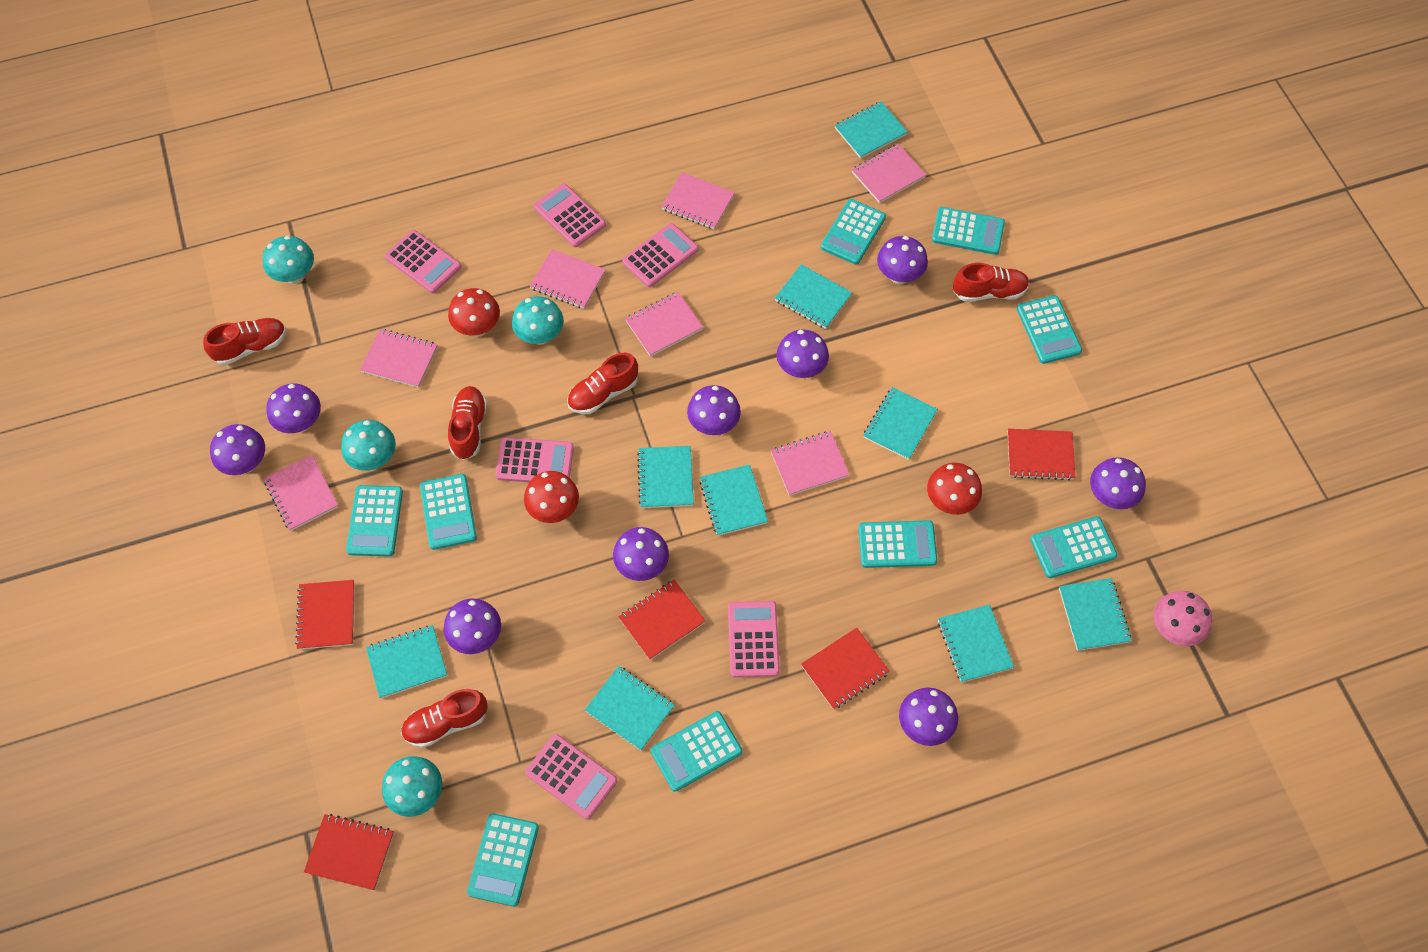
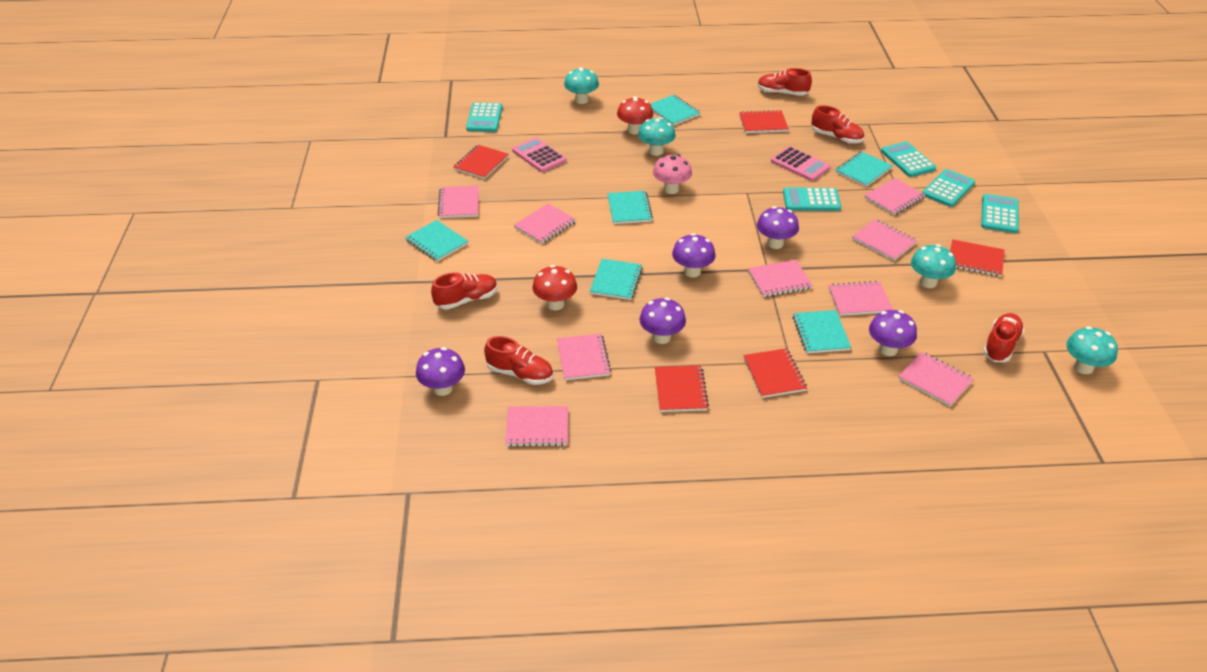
pink calculator: [385,230,461,293] [496,437,574,482] [525,734,618,820] [534,184,606,247] [622,223,698,287] [728,601,780,678] = 6 -> [512,137,567,172] [771,146,830,181] = 2
pink notebook: [263,455,339,531] [360,329,438,388] [530,249,606,309] [625,292,703,357] [661,172,735,230] [771,431,850,496] [852,144,926,203] = 7 -> [438,186,479,218] [505,406,568,447] [514,204,576,244] [557,334,611,380] [748,260,813,297] [829,281,893,316] [852,219,917,261] [864,178,925,215] [898,352,974,406] = 9
purple mushroom: [210,424,265,475] [266,383,321,433] [444,599,501,654] [613,527,669,581] [687,385,741,435] [777,329,829,378] [877,236,928,284] [899,688,958,746] [1090,457,1146,509] = 9 -> [416,347,465,396] [640,298,686,344] [672,233,715,277] [757,206,799,249] [869,310,917,356] = 5
red mushroom: [448,288,500,337] [524,471,579,523] [927,463,982,515] = 3 -> [532,265,577,310] [617,96,653,134] = 2
turquoise calculator: [346,485,403,557] [420,474,477,550] [467,813,539,907] [651,711,742,792] [821,199,886,265] [858,520,938,568] [932,207,1005,255] [1017,295,1082,364] [1030,516,1117,578] = 9 -> [466,102,502,132] [783,187,841,211] [881,141,936,177] [922,169,975,207] [981,194,1019,233] = 5
turquoise notebook: [366,625,447,698] [585,666,674,751] [637,446,694,508] [699,464,768,536] [775,264,852,329] [835,101,908,159] [863,387,938,460] [938,604,1014,683] [1059,578,1131,651] = 9 -> [405,220,468,262] [590,259,643,300] [608,191,653,224] [650,95,700,126] [793,310,851,353] [836,151,893,187] = 6

